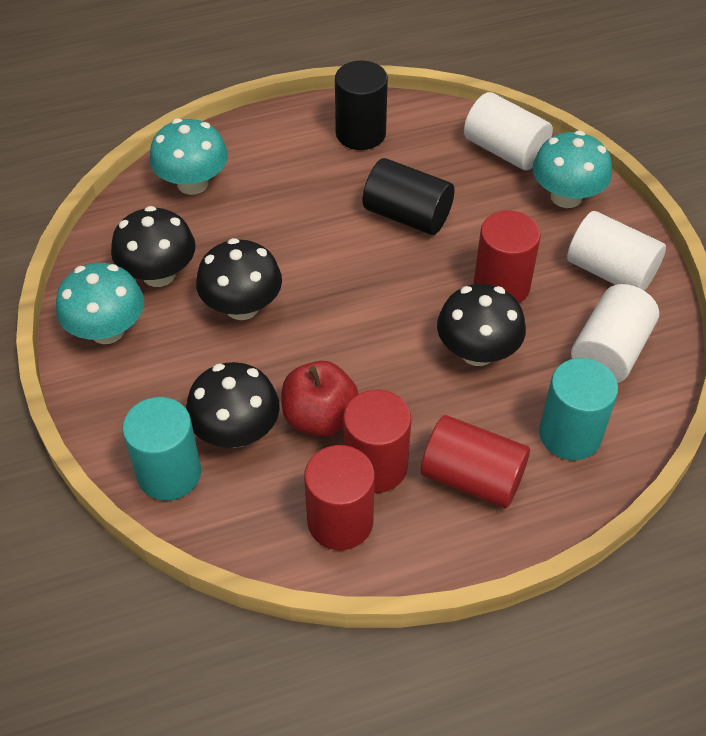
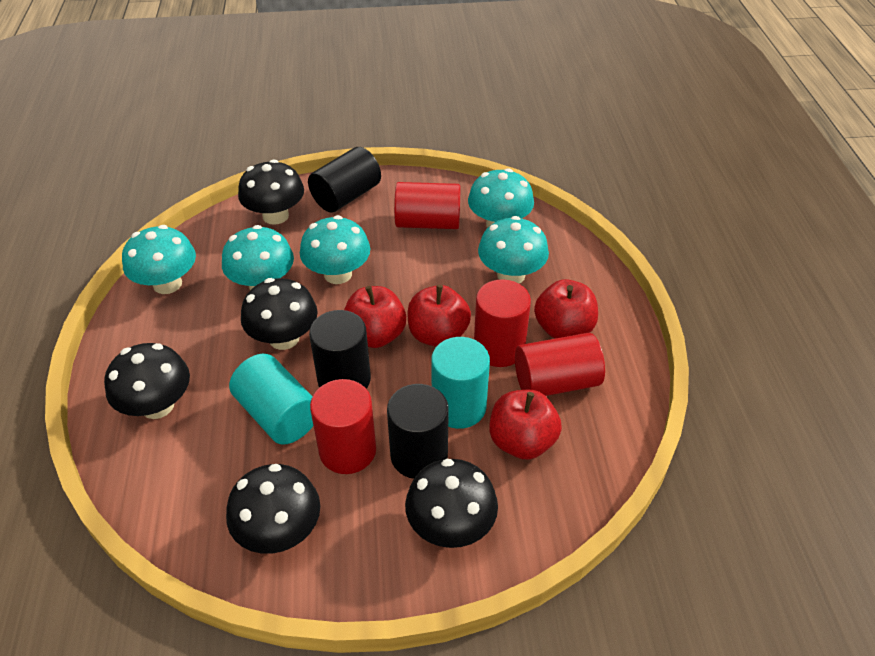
black cylinder: [335,60,388,150] [363,158,454,235] = 2 -> [308,147,381,212] [309,310,371,389] [387,384,449,479] = 3
black mushroom: [111,206,196,287] [186,362,280,448] [196,238,282,320] [437,284,526,366] = 4 -> [104,343,190,419] [226,464,320,554] [238,159,304,225] [241,278,318,350] [405,459,498,548] = 5
red apple: [281,361,359,437] = 1 -> [344,286,406,348] [408,285,471,346] [489,390,562,460] [534,279,598,339] = 4
turquoise mushroom: [56,263,144,344] [149,118,228,195] [532,131,612,208] = 3 -> [122,225,196,294] [222,225,294,290] [300,215,370,284] [468,168,534,228] [478,216,549,283] = 5
white cylinder: [464,92,553,170] [567,211,666,291] [571,284,659,383] = 3 -> none = 0

